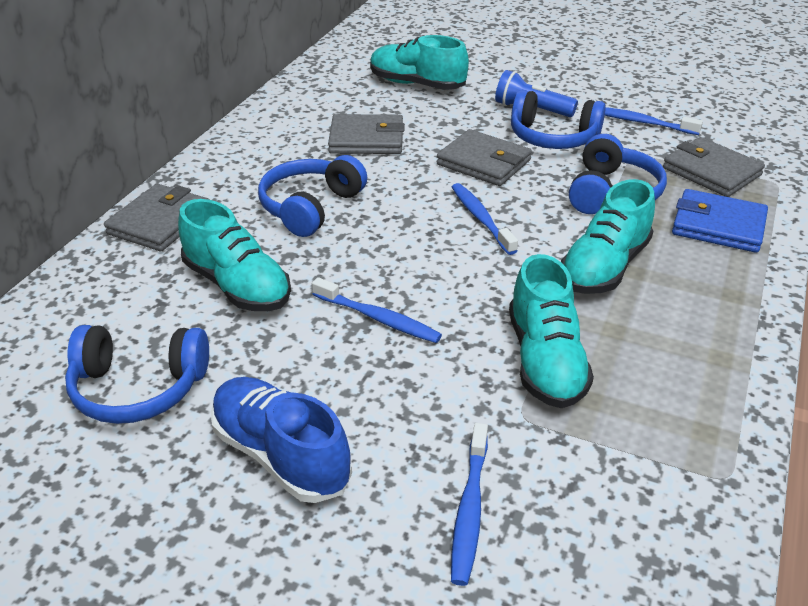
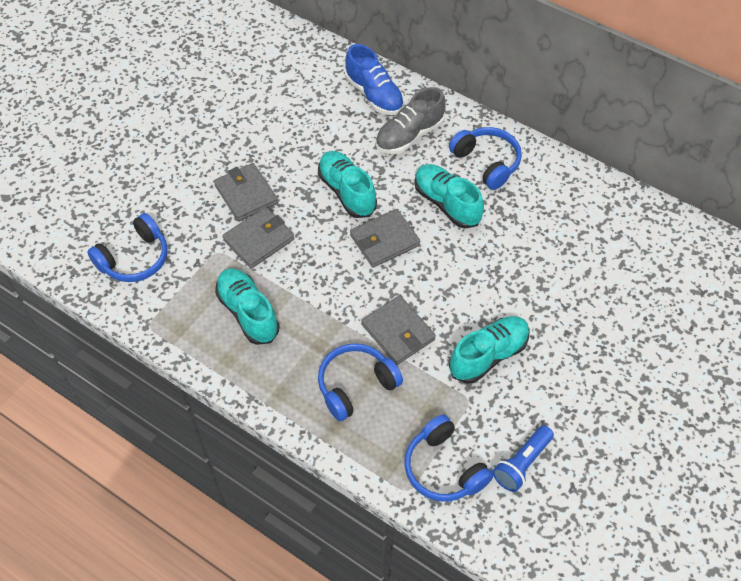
blue toothbrush: [312,277,442,343] [451,423,488,586] [452,183,518,255] [605,107,703,135] = 4 -> none = 0
blue wallet: [672,189,768,253] = 1 -> none = 0
grey shoe: none = 0 -> [375,87,446,154] = 1

